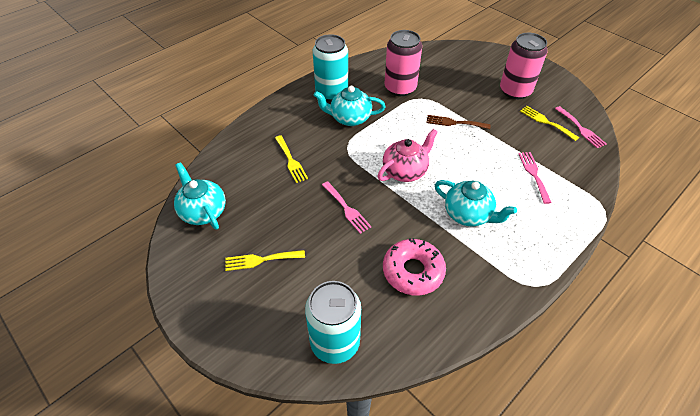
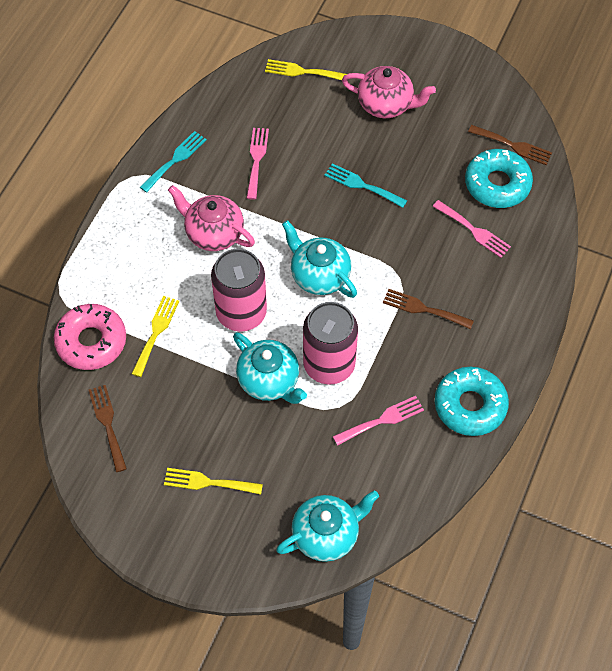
brown fork: [426,115,491,129] = 1 -> [89,385,127,472] [383,289,474,329] [468,125,552,165] = 3
pink teapot: [378,129,438,182] = 1 -> [168,185,255,251] [342,66,436,118] = 2
turquoise can: [305,281,361,364] [313,34,348,101] = 2 -> none = 0
turquoise donut: none = 0 -> [435,367,509,436] [465,149,533,208] = 2
turquoise fork: none = 0 -> [140,131,207,193] [324,163,407,208] = 2

